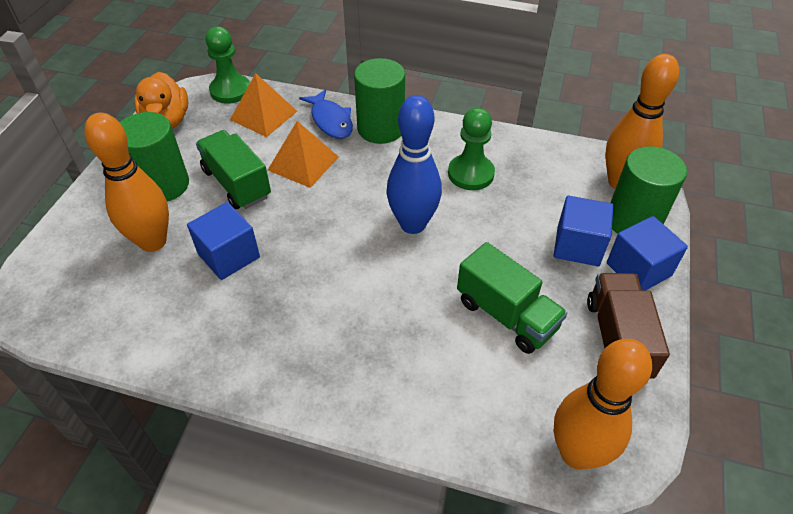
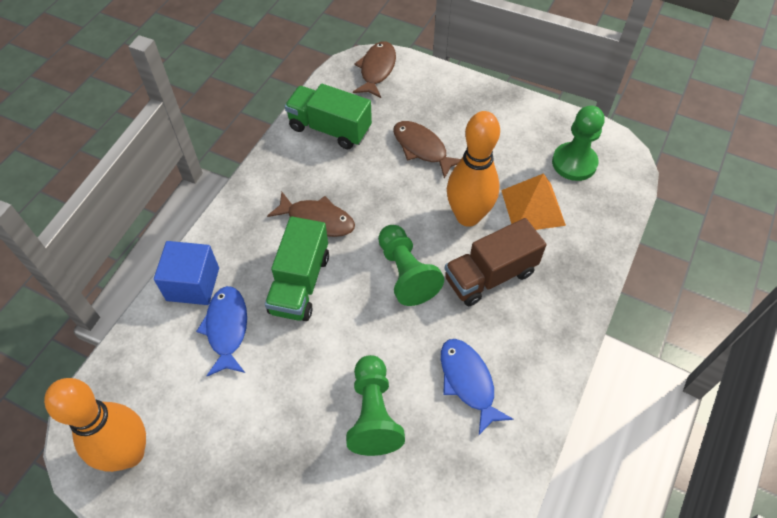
blue bowling pin: [386,95,442,234] = 1 -> none = 0
blue cube: [187,202,260,280] [554,196,613,266] [607,216,688,291] = 3 -> [154,241,219,305] = 1
blue fish: [299,89,353,139] = 1 -> [196,286,247,376] [441,339,513,435] = 2
brown fish: none = 0 -> [267,192,355,237] [353,41,396,98] [393,121,461,179] = 3
green cylinder: [119,112,189,202] [354,58,405,144] [610,146,687,234] = 3 -> none = 0
green pawn: [205,26,250,104] [448,108,495,190] = 2 -> [346,355,405,456] [378,225,444,306] [552,106,605,181] = 3
orange bowling pin: [84,113,169,252] [554,339,652,470] [605,54,679,189] = 3 -> [44,378,146,472] [447,111,500,227] = 2
orange duck: [134,72,188,129] = 1 -> none = 0
orange pyramid: [230,73,297,137] [268,121,339,188] = 2 -> [501,173,566,230] = 1

